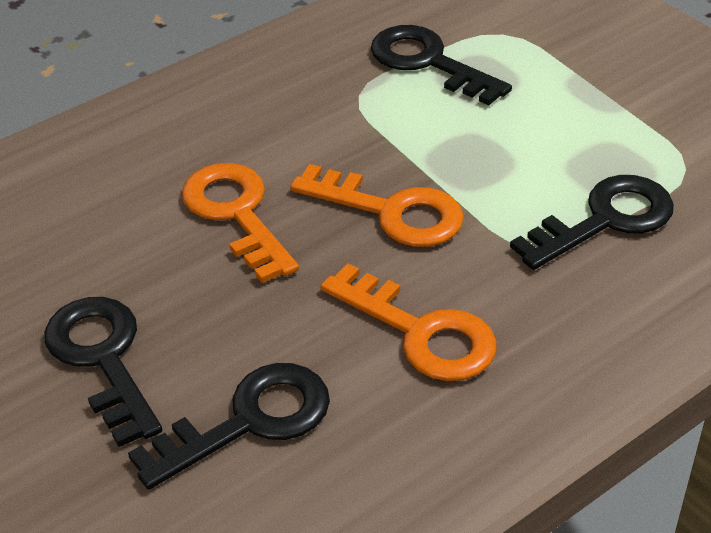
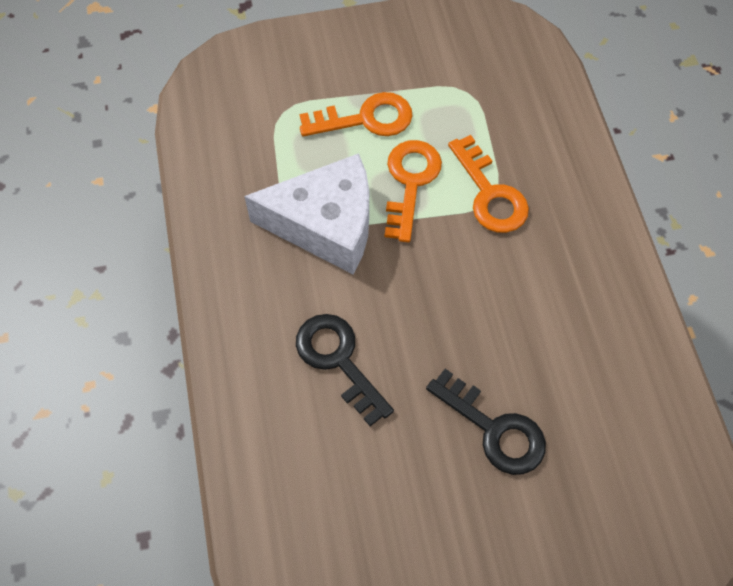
black key: [44,297,162,447] [128,363,330,490] [371,25,512,105] [510,175,674,270] = 4 -> [296,314,394,426] [426,369,546,475] = 2
white cheese: none = 0 -> [244,153,369,274] = 1

